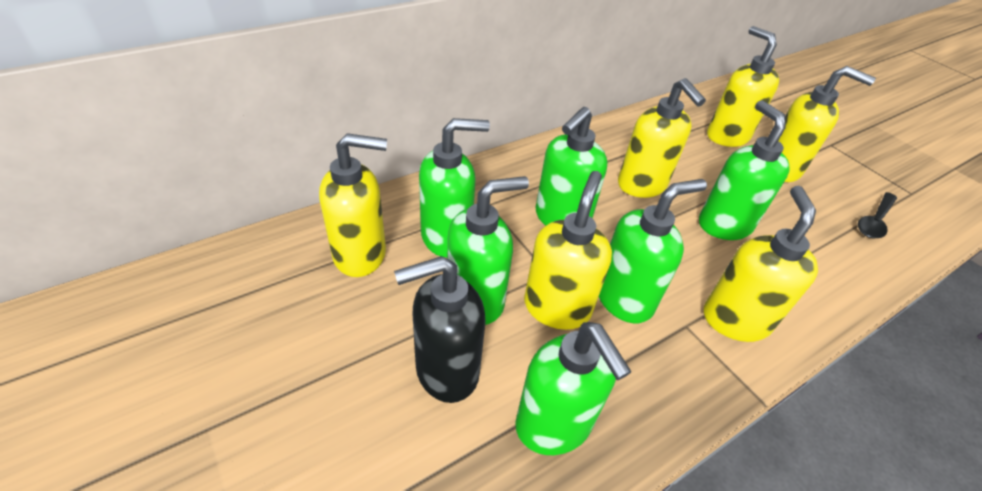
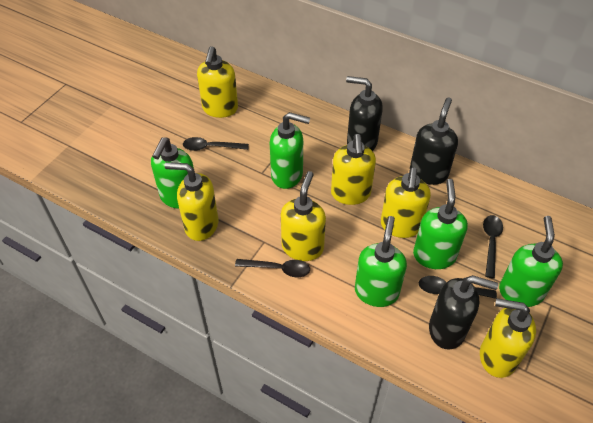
black soap dispenser: [394,256,486,403] = 1 -> [346,76,383,151] [410,97,458,185] [429,275,498,350] = 3
black spoon: [858,192,897,238] = 1 -> [183,137,249,151] [235,259,310,277] [419,276,497,299] [483,215,503,278] = 4
green soap dispenser: [419,118,490,258] [447,176,529,325] [515,322,632,455] [536,107,608,226] [599,179,707,323] [699,100,790,240] = 6 -> [151,137,194,209] [270,112,310,189] [355,216,407,307] [413,179,468,269] [499,216,563,307] = 5

